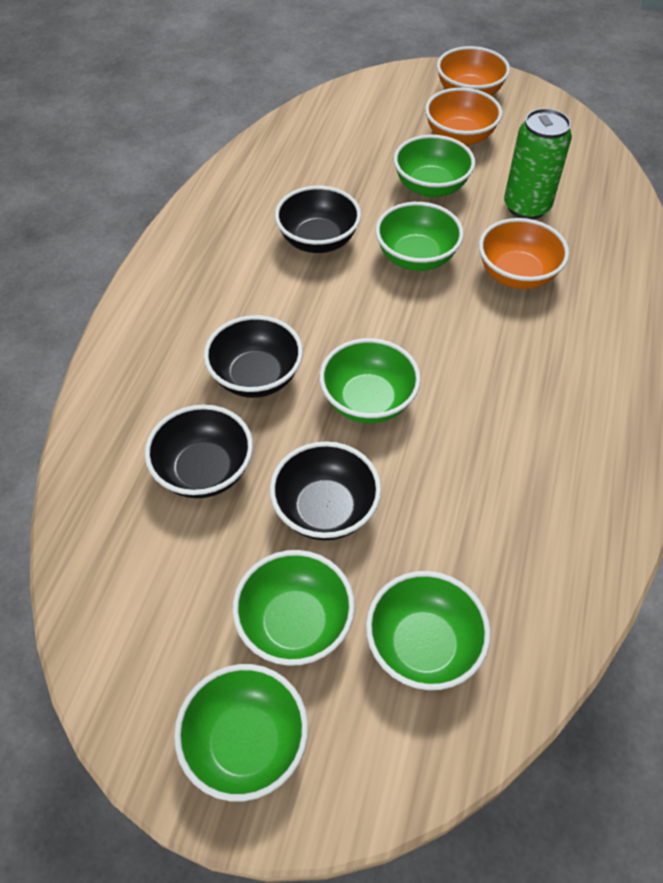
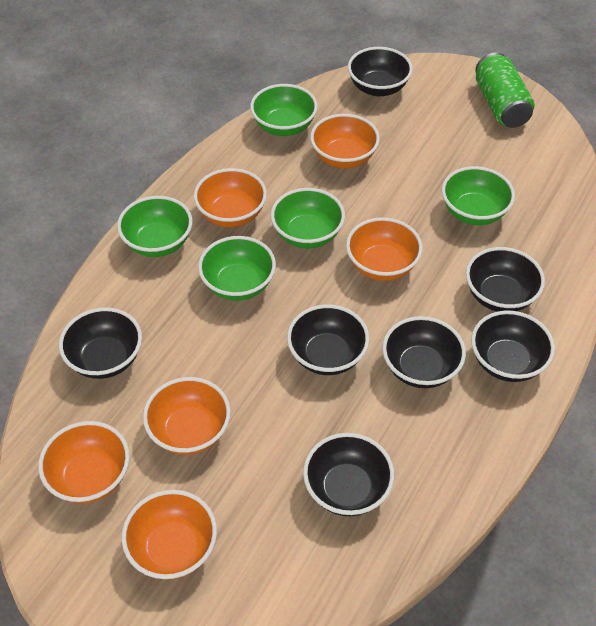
black bowl: [145,405,253,498] [204,315,303,398] [270,441,381,540] [275,186,361,253] = 4 -> [59,307,142,379] [287,304,369,375] [303,433,394,516] [348,47,413,96] [382,316,466,388] [466,247,545,312] [471,310,555,382] = 7
green bowl: [174,664,308,802] [232,550,355,666] [319,338,421,423] [366,571,491,690] [375,202,464,271] [394,135,475,198] = 6 -> [117,196,193,257] [198,236,276,301] [250,84,318,136] [271,188,345,248] [442,166,515,225] = 5
orange bowl: [425,88,502,146] [437,46,510,96] [479,218,569,289] = 3 -> [38,421,130,503] [121,490,217,580] [143,377,231,455] [194,168,267,227] [310,114,380,168] [346,217,423,281] = 6

